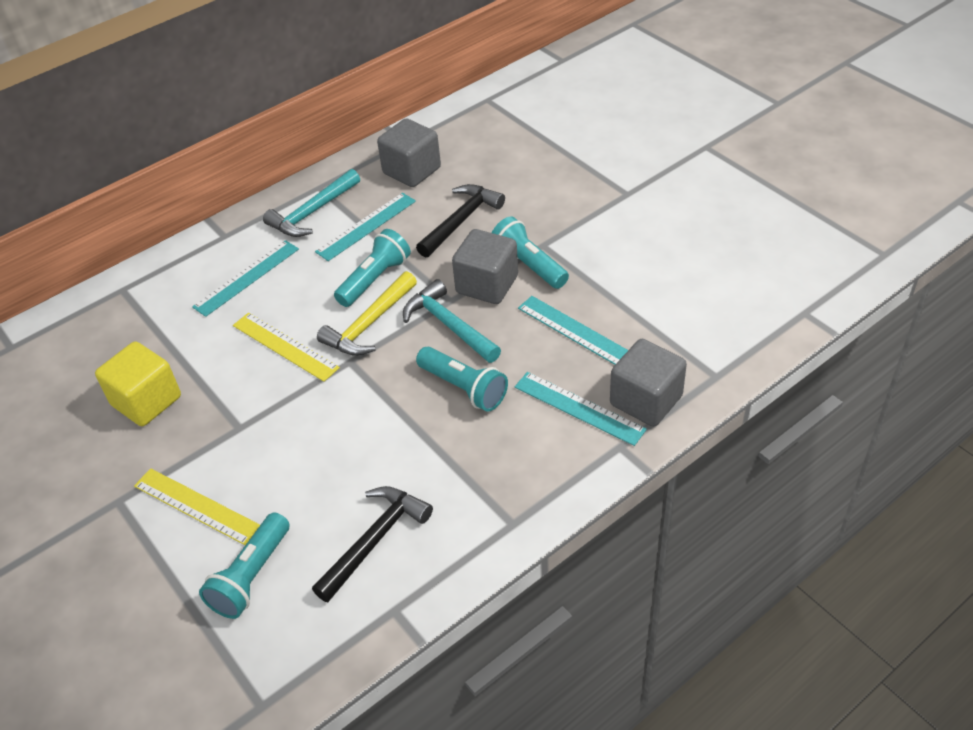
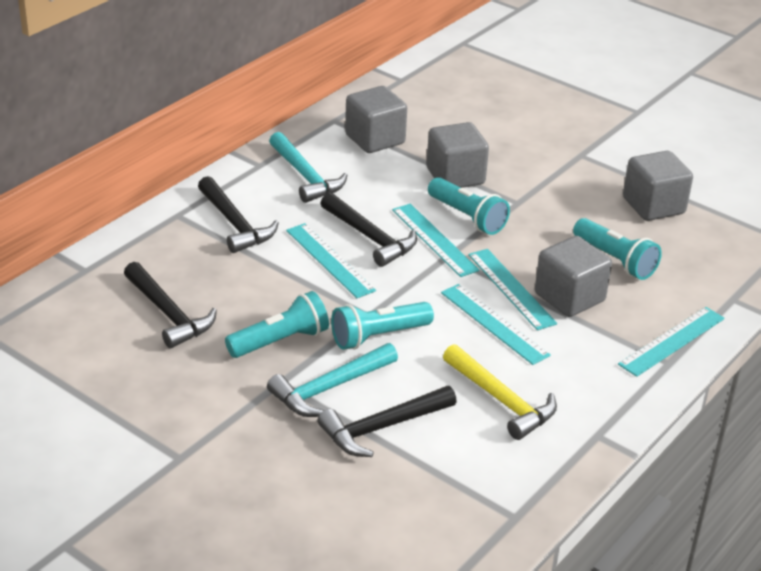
black hammer: [312,486,433,602] [416,184,505,258] = 2 -> [124,262,217,348] [198,176,279,253] [317,386,457,457] [320,192,417,267] = 4
grey cube: [377,119,441,187] [452,229,518,304] [610,339,687,427] = 3 -> [345,86,407,153] [427,122,489,188] [535,236,612,317] [623,151,693,221] = 4
turquoise ruler: [192,240,299,317] [315,193,416,261] [515,372,647,446] [518,296,628,365] = 4 -> [286,223,376,298] [392,204,480,277] [441,284,551,365] [468,249,557,330] [618,307,725,377] = 5
yellow cube: [95,341,181,426] = 1 -> none = 0
yellow ruler: [134,468,260,545] [233,313,340,382] = 2 -> none = 0

